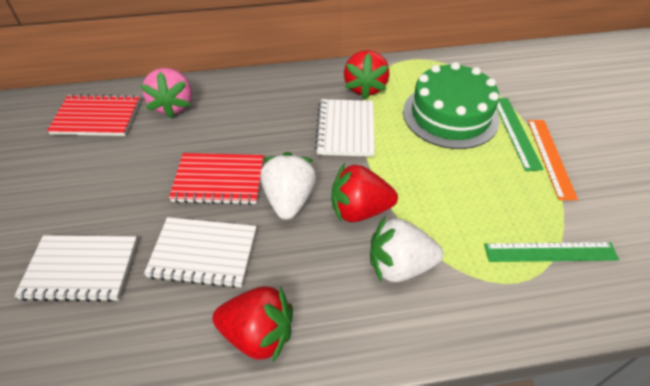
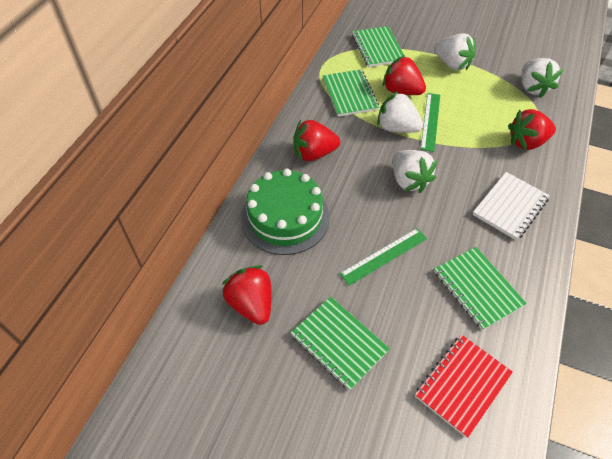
green notebook: none = 0 -> [291,297,390,391] [323,69,379,117] [352,26,405,67] [434,247,527,330] = 4
orange ruler: [528,120,578,200] = 1 -> none = 0
pink strawberry: [140,68,192,118] = 1 -> none = 0
red notebook: [47,94,140,136] [169,153,264,205] = 2 -> [415,335,513,438] = 1
red strawberry: [212,286,293,362] [331,163,398,222] [344,50,390,99] = 3 -> [222,265,272,325] [293,120,340,161] [383,55,426,95] [508,109,556,150] = 4
white notebook: [14,235,138,302] [144,217,257,288] [315,99,375,157] = 3 -> [473,172,550,241] = 1
white strawberry: [260,152,316,220] [370,217,443,282] = 2 -> [377,91,423,133] [393,150,437,193] [434,33,476,70] [522,58,563,98] = 4

